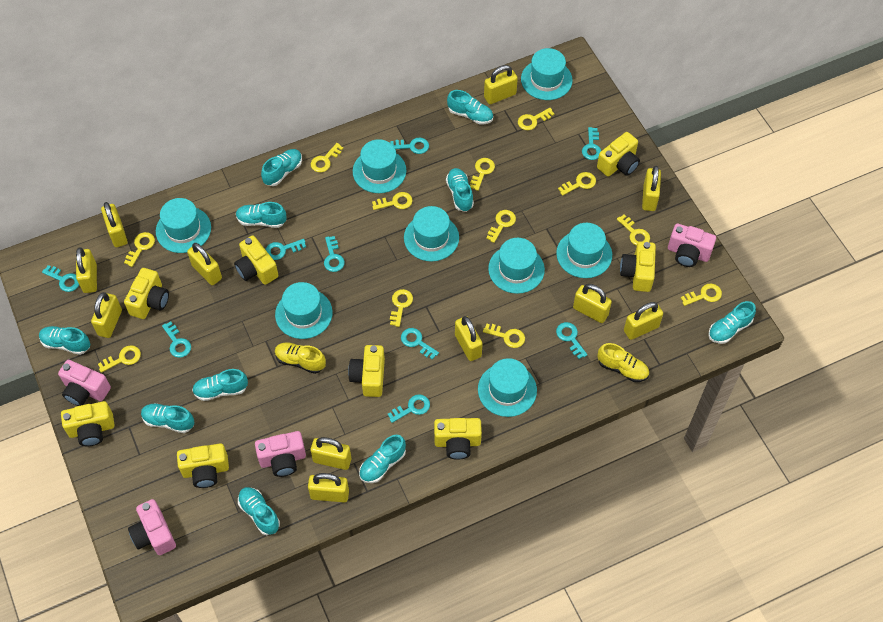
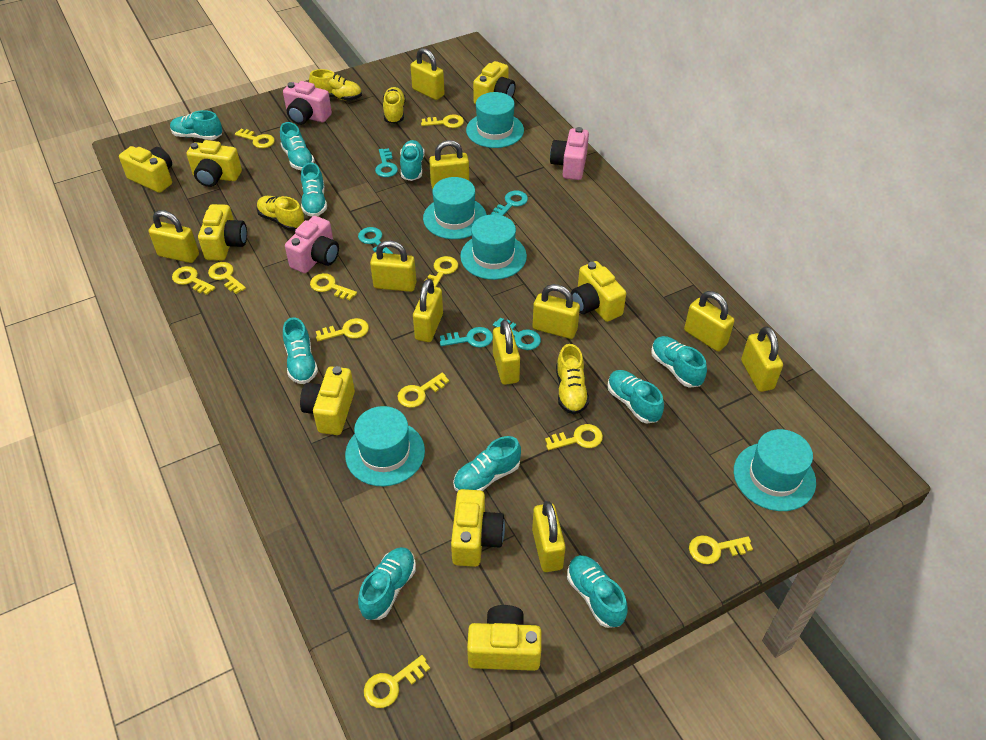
pink camera: [58,360,111,406] [128,499,176,555] [255,431,306,477] [668,224,716,267] = 4 -> [283,81,332,125] [285,216,339,273] [550,127,589,180] = 3
turquoise hat: [156,198,211,253] [275,282,333,339] [353,139,406,193] [404,206,459,262] [478,358,537,417] [488,238,545,294] [521,48,573,100] [556,223,612,278] = 8 -> [345,406,425,486] [423,177,487,239] [460,214,527,280] [466,92,524,148] [734,429,816,511] = 5
turquoise key: [42,265,79,292] [162,321,191,358] [265,239,306,260] [324,236,345,272] [388,394,430,423] [390,138,429,154] [401,328,439,360] [556,322,588,359] [582,127,601,160] = 9 -> [358,227,393,254] [375,148,398,177] [440,327,493,348] [491,190,528,216] [493,317,541,350] = 5
yellow key: [98,345,141,373] [124,232,155,267] [311,143,343,172] [372,192,413,210] [390,289,413,327] [470,158,495,191] [483,324,525,348] [486,210,516,243] [518,108,554,130] [558,172,596,196] [617,214,650,246] [681,283,722,306] = 12 -> [172,266,215,295] [208,262,246,294] [235,129,275,148] [310,273,357,300] [316,318,369,341] [364,655,430,708] [397,372,449,408] [421,114,464,128] [424,256,458,287] [545,424,603,450] [689,535,753,564] = 11
yellow padlock: [76,247,97,293] [91,292,122,338] [101,202,128,247] [187,243,222,285] [308,473,349,503] [310,437,351,470] [455,316,483,361] [484,65,518,104] [573,284,612,323] [624,302,663,340] [642,166,661,211] = 11 -> [148,210,199,263] [370,240,416,292] [411,48,445,100] [413,279,443,342] [429,140,469,189] [493,320,520,385] [532,284,580,339] [532,501,566,572] [684,291,734,351] [741,326,783,392] = 10
yellow shoe: [275,343,326,374] [598,343,649,382] = 2 -> [256,196,305,231] [309,69,362,101] [383,87,406,124] [556,344,589,414] = 4

